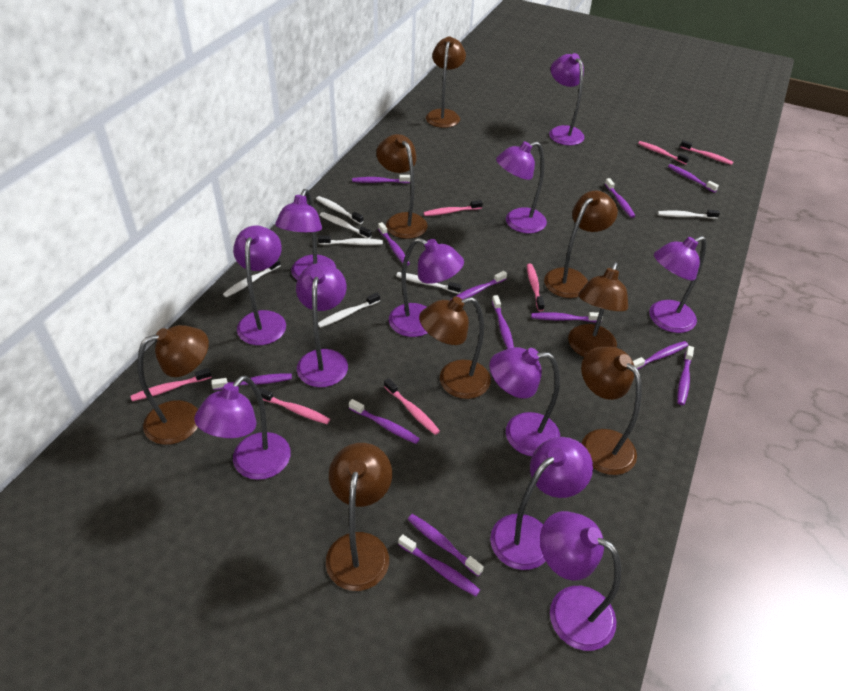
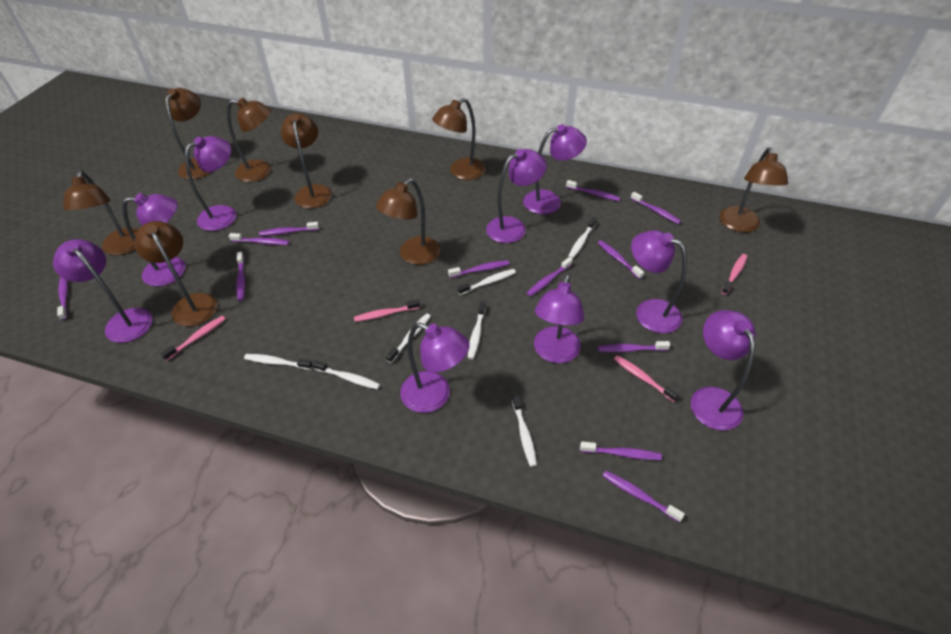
pink toothbrush: [131,368,212,401] [259,388,330,424] [384,378,440,435] [424,200,483,216] [527,264,545,311] [638,141,689,165] [680,140,733,165] = 7 -> [160,316,225,361] [354,299,420,322] [614,355,679,402] [721,254,747,295] = 4
purple lamp: [194,375,291,480] [233,225,286,345] [275,189,336,280] [296,263,348,387] [389,238,464,337] [489,347,560,456] [490,437,593,570] [496,141,547,233] [540,511,621,651] [549,53,585,146] [649,236,706,333] = 11 -> [53,239,153,343] [122,193,185,286] [185,136,237,231] [400,322,470,413] [486,149,547,243] [523,124,587,214] [534,274,584,363] [631,230,687,333] [691,310,755,431] = 9
purple toothbrush: [211,373,292,390] [349,399,420,444] [352,175,410,183] [378,222,410,266] [398,534,480,596] [408,514,484,576] [450,271,507,301] [492,295,514,349] [531,312,603,323] [605,178,635,218] [633,341,688,369] [668,164,719,193] [678,346,694,405] = 13 -> [57,277,68,320] [229,233,289,245] [236,252,245,301] [259,222,319,236] [448,260,509,278] [527,257,573,296] [566,180,620,201] [580,441,662,460] [598,240,644,279] [598,341,670,352] [603,471,685,523] [631,192,681,224] = 12

